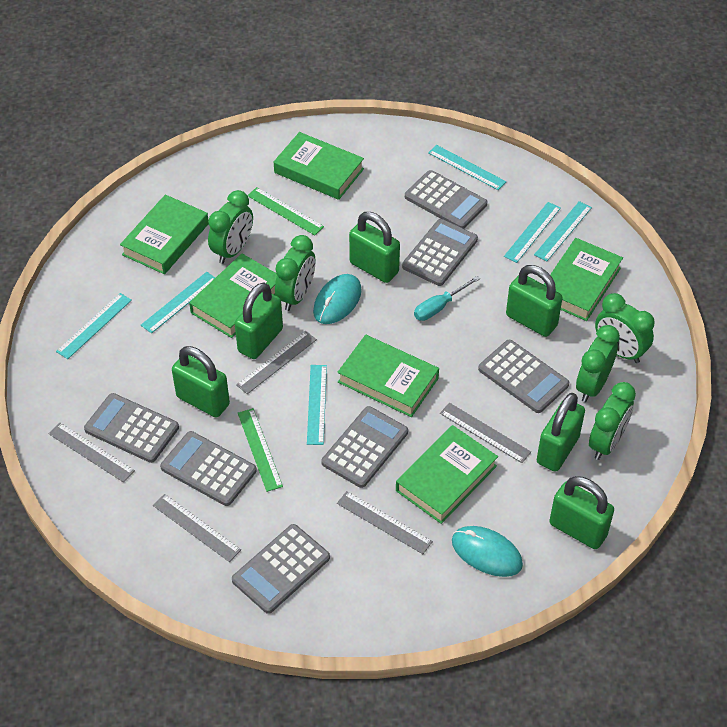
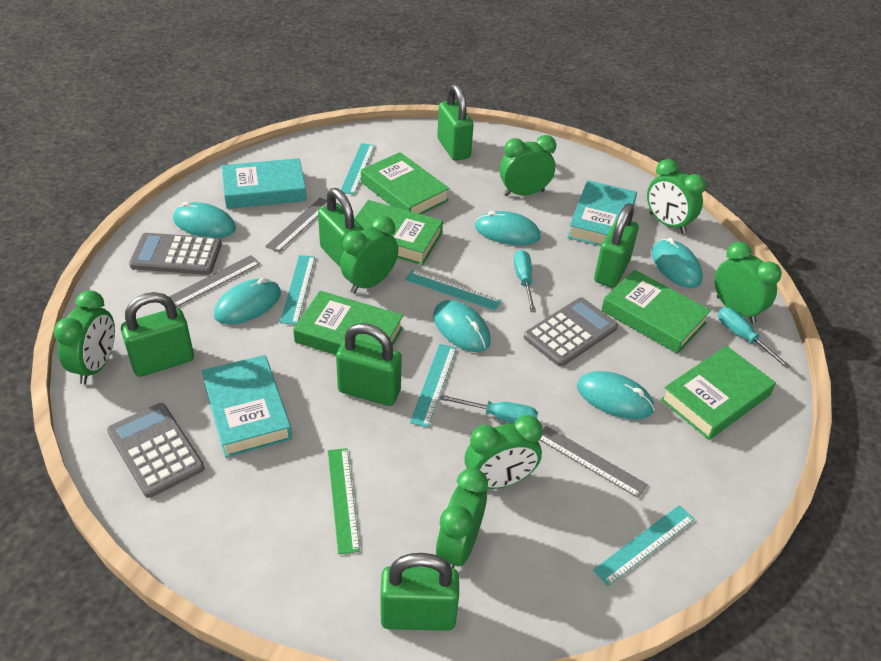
green book: [120,195,209,274] [189,254,277,338] [274,132,364,200] [337,335,439,417] [396,425,498,524] [543,238,623,321] = 6 -> [293,291,403,355] [354,200,443,265] [361,152,450,214] [601,270,711,354] [660,346,776,440] = 5
green clock: [208,190,253,264] [275,235,315,311] [576,325,620,402] [589,382,636,460] [595,293,655,363] = 5 -> [54,290,115,384] [340,216,398,294] [436,468,488,569] [465,415,543,489] [500,135,556,196] [647,159,706,234] [714,242,782,323] = 7
green ruler: [238,408,283,492] [247,187,324,235] = 2 -> [328,448,360,554] = 1
grey calculator: [84,393,179,463] [160,431,257,506] [232,524,330,614] [321,406,408,488] [402,219,478,286] [405,170,487,229] [478,340,569,413] = 7 -> [107,403,205,498] [129,233,222,275] [524,297,618,367] = 3
grey ruler: [48,423,135,482] [153,494,241,562] [236,331,317,394] [337,491,433,554] [440,403,531,463] = 5 -> [169,255,260,307] [265,198,327,252] [540,426,648,498] = 3
turquoise book: none = 0 -> [202,355,292,458] [222,158,306,209] [567,180,637,246] = 3
turquoise mouse: [313,274,362,324] [452,526,523,577] = 2 -> [173,202,236,238] [214,278,281,324] [433,300,491,352] [475,211,541,245] [577,371,654,419] [652,238,703,288] = 6
turquoise ruler: [56,293,132,359] [141,272,215,333] [307,365,327,445] [428,145,506,190] [504,202,561,263] [534,201,592,262] = 6 -> [280,255,315,325] [341,143,375,195] [405,270,502,311] [410,344,456,428] [593,505,695,586] = 5
turquoise screwdriver: [414,276,480,321] = 1 -> [439,395,538,424] [514,250,536,312] [718,307,791,369] = 3

